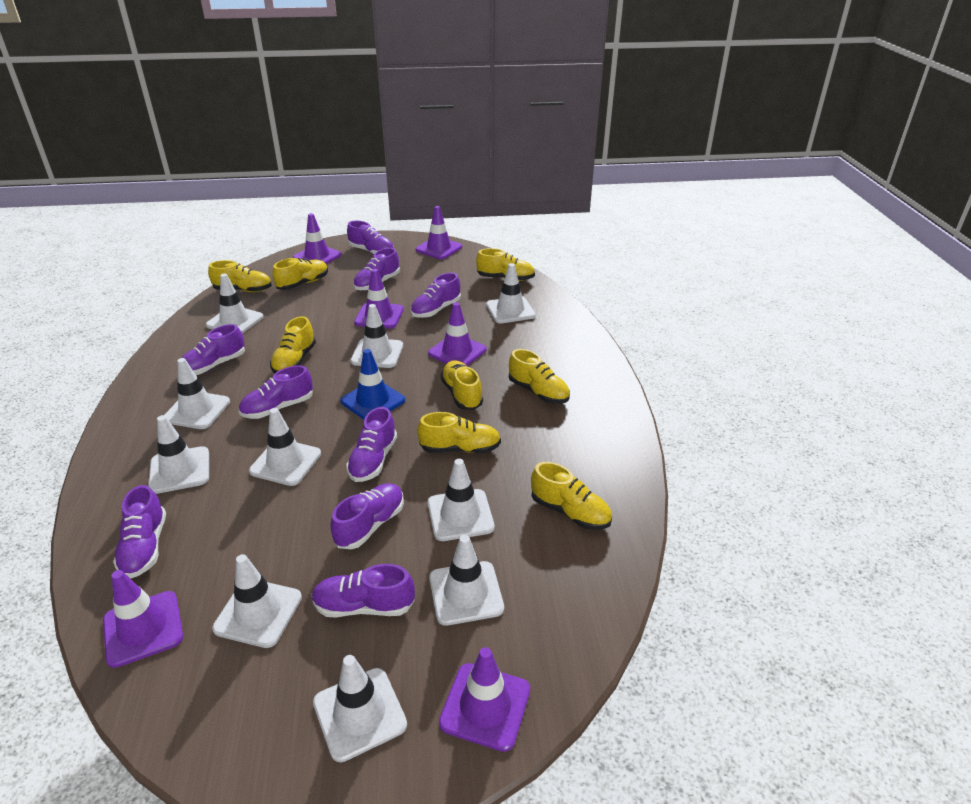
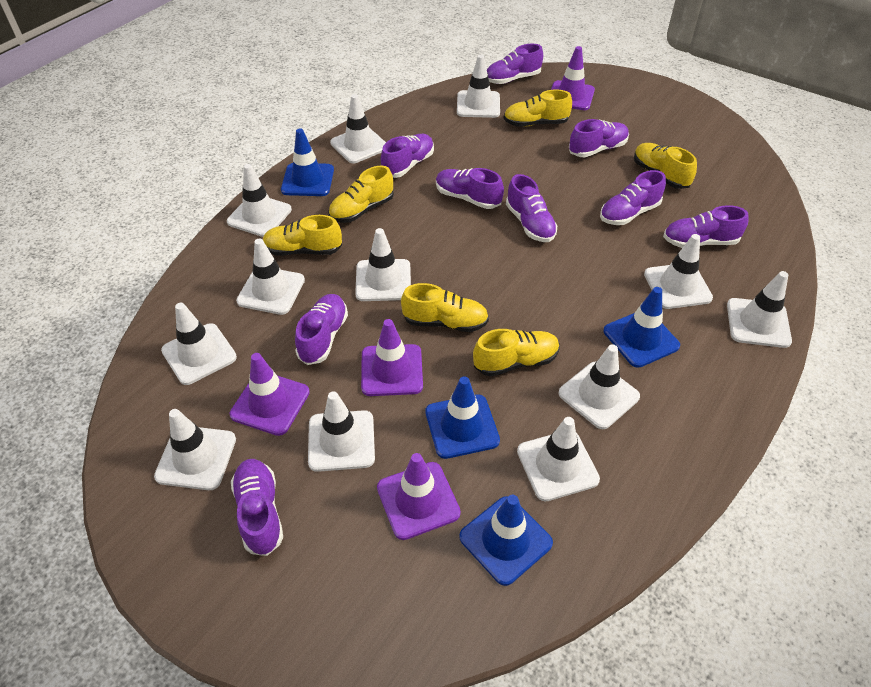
blue traffic cone: [340,349,405,420] = 1 -> [281,128,334,196] [425,376,500,459] [459,495,553,586] [603,287,680,368] = 4
purple traffic cone: [103,570,183,668] [293,213,342,264] [354,269,404,329] [416,206,462,259] [428,302,487,366] [439,647,530,752] = 6 -> [230,353,310,436] [361,319,423,396] [377,453,461,540] [551,46,595,110] = 4
white traffic cone: [148,415,209,494] [164,358,230,429] [206,274,263,333] [212,554,302,648] [249,408,321,486] [313,655,407,762] [350,304,403,368] [428,459,495,541] [429,535,504,626] [486,263,536,323] = 10 -> [154,409,236,490] [161,303,237,385] [227,164,292,237] [236,238,305,315] [308,391,375,472] [330,94,386,163] [355,228,411,301] [457,55,500,118] [517,417,600,501] [558,344,640,429] [644,234,713,309] [727,271,792,348] = 12
yellow shoe: [208,260,272,292] [270,316,316,373] [272,258,328,290] [417,412,501,453] [441,360,483,410] [476,248,535,281] [509,349,570,404] [531,462,612,530] = 8 -> [262,215,342,256] [328,165,394,223] [401,283,489,332] [473,329,560,377] [503,90,572,127] [634,143,697,189] = 6

